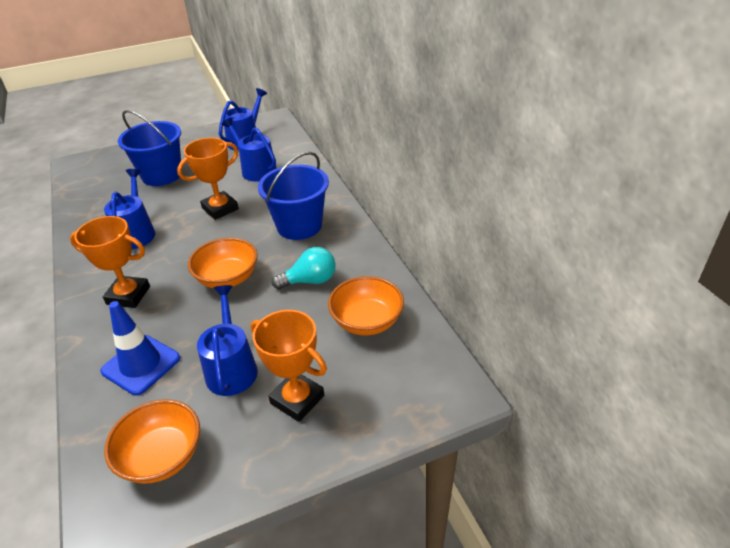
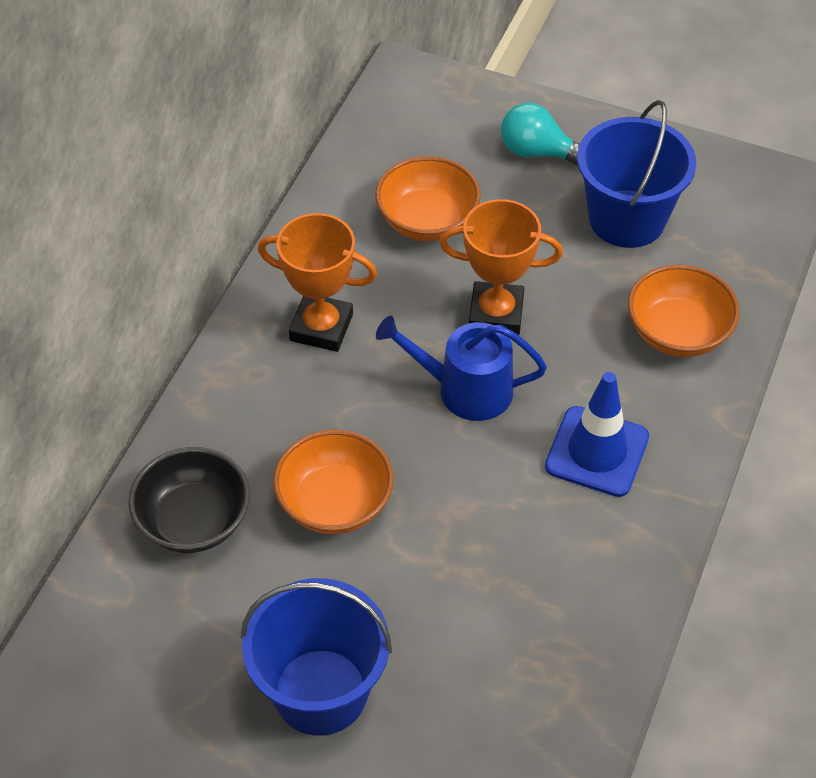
black bowl: none = 0 -> [128,447,250,553] = 1
blue watering can: [104,169,155,249] [197,285,258,396] [219,88,267,151] [222,118,277,182] = 4 -> [376,316,547,421] = 1
orange trophy: [70,216,150,308] [177,138,239,220] [251,310,327,422] = 3 -> [258,213,377,352] [439,199,563,335] = 2

